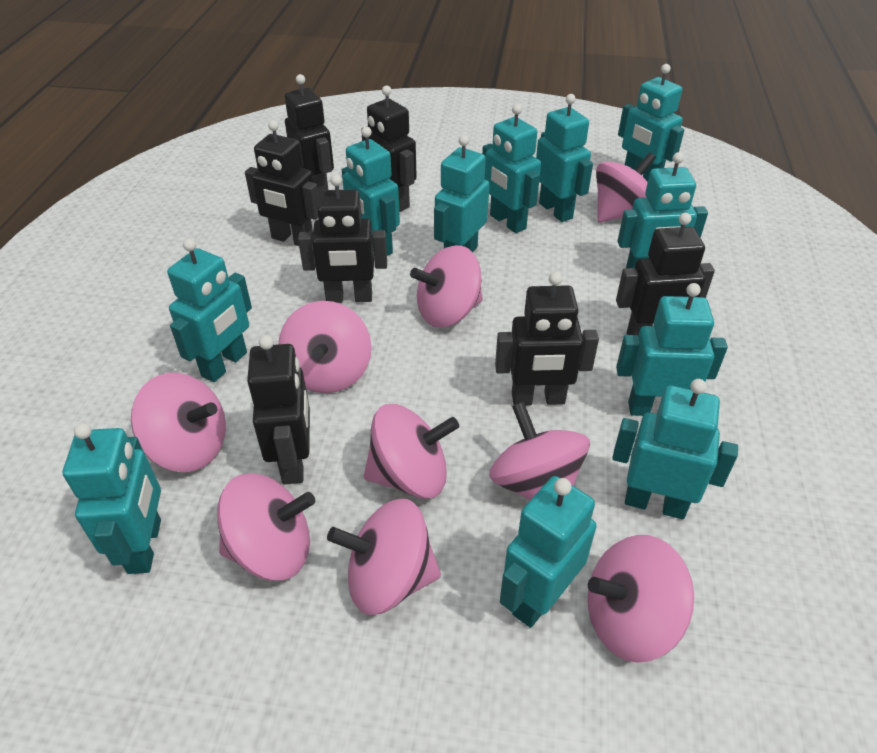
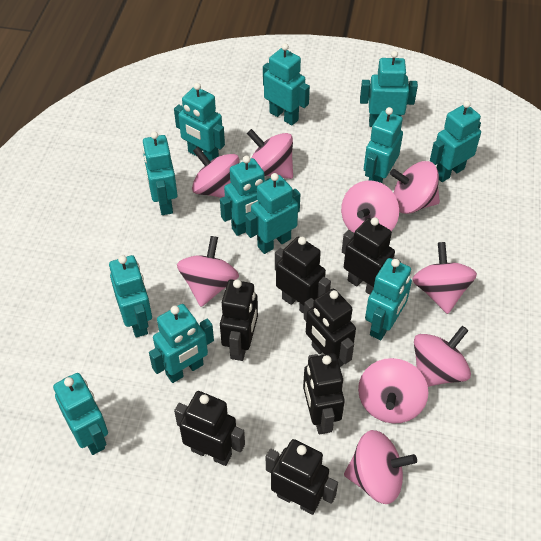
turquoise robot: [63,423,161,574] [167,239,252,382] [342,127,400,256] [434,135,490,252] [482,104,541,233] [500,476,597,628] [536,94,593,222] [612,379,738,519] [616,283,728,416] [618,64,684,182] [618,152,708,268] = 11 -> [53,373,108,455] [109,255,152,338] [142,131,177,215] [149,304,214,383] [174,83,225,161] [220,156,271,236] [245,173,300,254] [263,43,310,125] [360,51,418,127] [364,107,403,183] [365,258,412,340] [430,100,481,182] = 12

